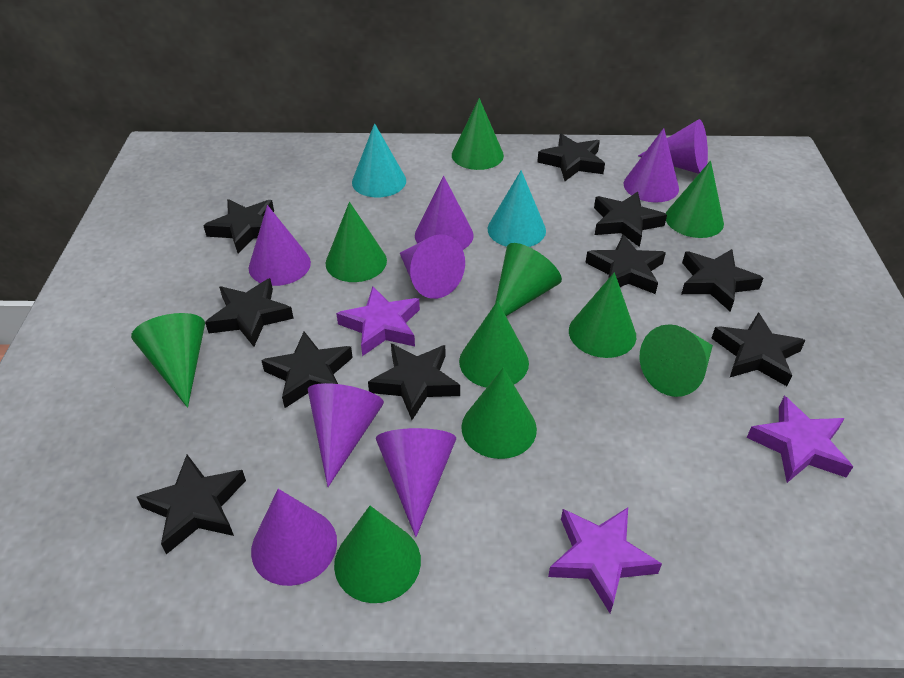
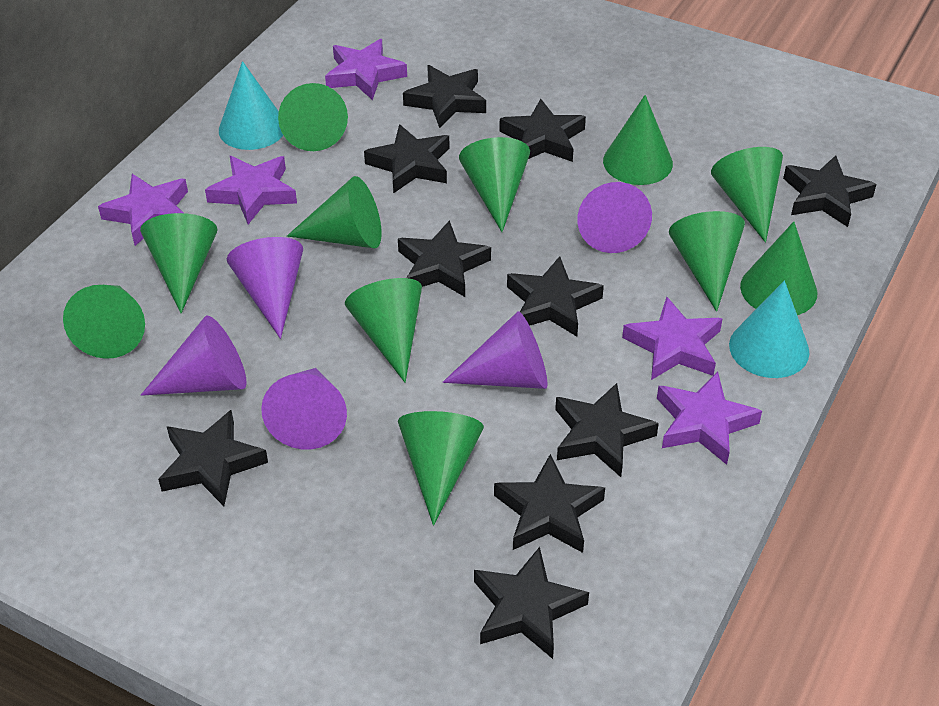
green cone: [131,313,205,408] [325,202,387,282] [334,506,421,603] [452,98,504,170] [459,301,529,388] [461,367,537,459] [495,243,562,316] [569,272,636,358] [640,324,713,397] [666,161,724,238] = 10 -> [63,285,145,359] [140,213,218,313] [278,83,348,151] [287,176,382,249] [345,278,422,383] [398,411,484,525] [459,137,530,232] [603,95,673,185] [669,211,745,312] [711,147,783,243] [740,222,817,315] = 11
purple cone: [249,205,311,286] [251,489,337,586] [308,383,384,487] [376,428,456,537] [400,234,465,299] [415,176,474,250] [624,128,679,203] [638,119,708,174] = 8 -> [141,316,247,396] [227,237,303,339] [261,368,347,449] [443,311,548,389] [577,182,652,253] = 5
purple star: [336,286,420,356] [548,507,662,613] [747,396,853,483] = 3 -> [98,174,188,246] [205,156,297,224] [325,39,407,100] [622,297,722,380] [657,372,762,465] = 5

